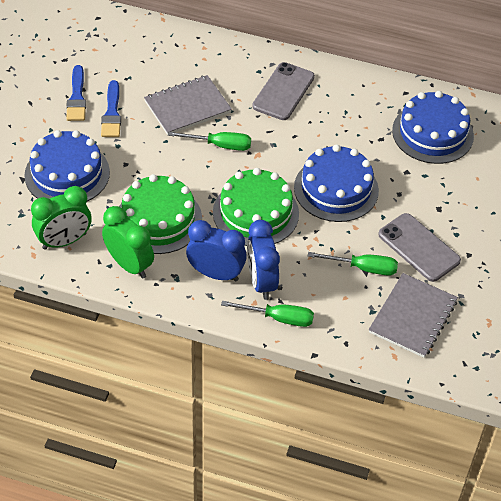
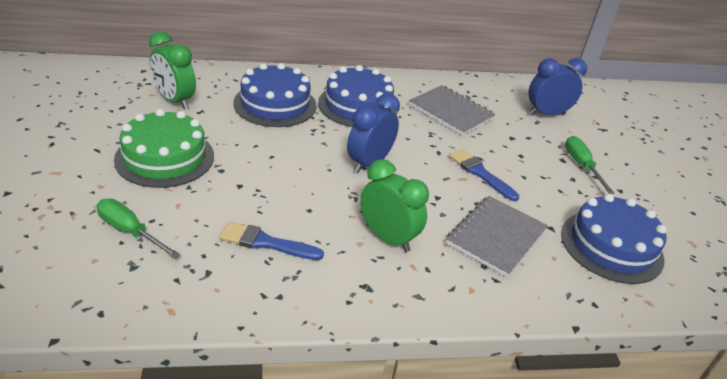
green cake: [119,174,202,254] [213,168,299,246] = 2 -> [114,109,214,188] = 1
green screwdriver: [168,132,251,151] [221,301,314,327] [308,252,398,276] = 3 -> [97,199,181,259] [565,136,614,194] = 2
grey phone: [252,62,315,120] [378,213,461,282] = 2 -> none = 0

